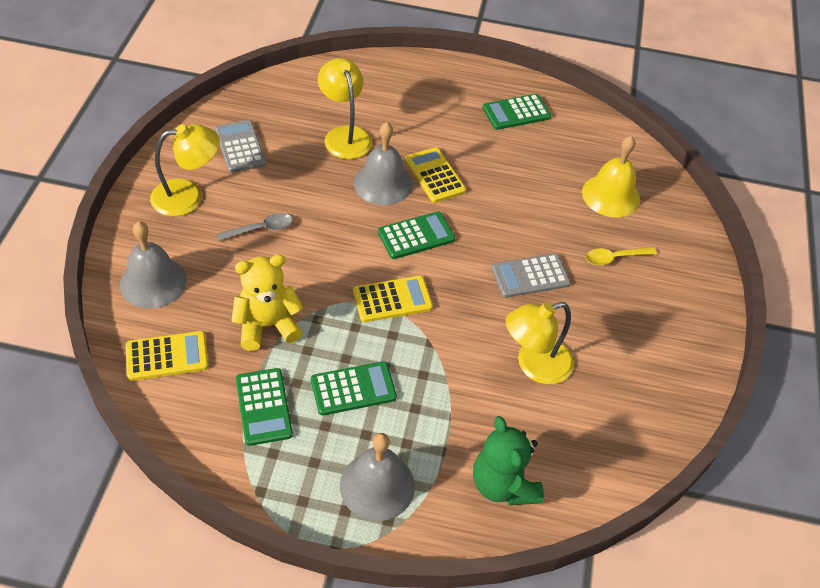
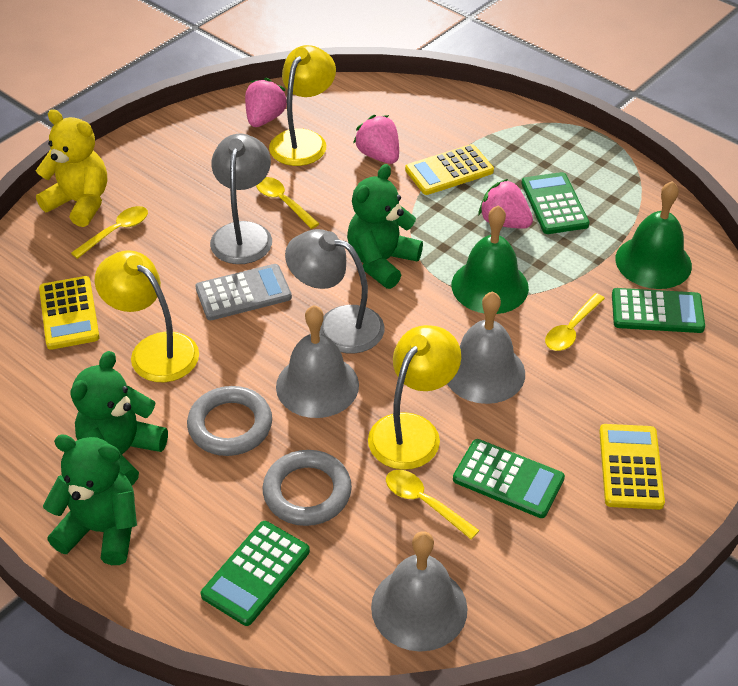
green bell: none = 0 -> [452,205,529,314] [615,181,692,289] = 2
green teddy bear: [473,416,544,505] = 1 -> [43,434,137,565] [70,351,168,485] [347,164,423,289] = 3
grey calculator: [215,120,266,173] [491,253,570,298] = 2 -> [195,264,292,320] = 1
grey lamp: none = 0 -> [210,134,272,264] [285,229,384,354] = 2
grey ring: none = 0 -> [187,386,272,456] [263,450,352,526] = 2
grey spoon: [217,213,292,241] = 1 -> none = 0
pink strawberry: none = 0 -> [245,78,287,127] [353,115,399,164] [479,179,533,229] = 3
yellow bell: [582,136,640,218] = 1 -> none = 0
yellow spoon: [586,247,657,265] = 1 -> [71,206,148,259] [256,177,320,229] [386,470,480,540] [545,293,605,351] = 4

